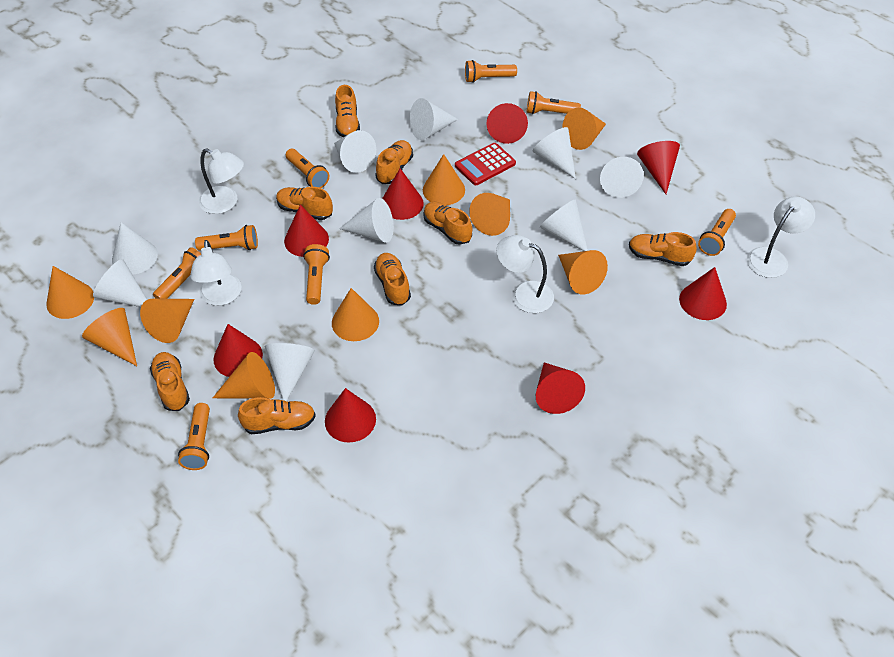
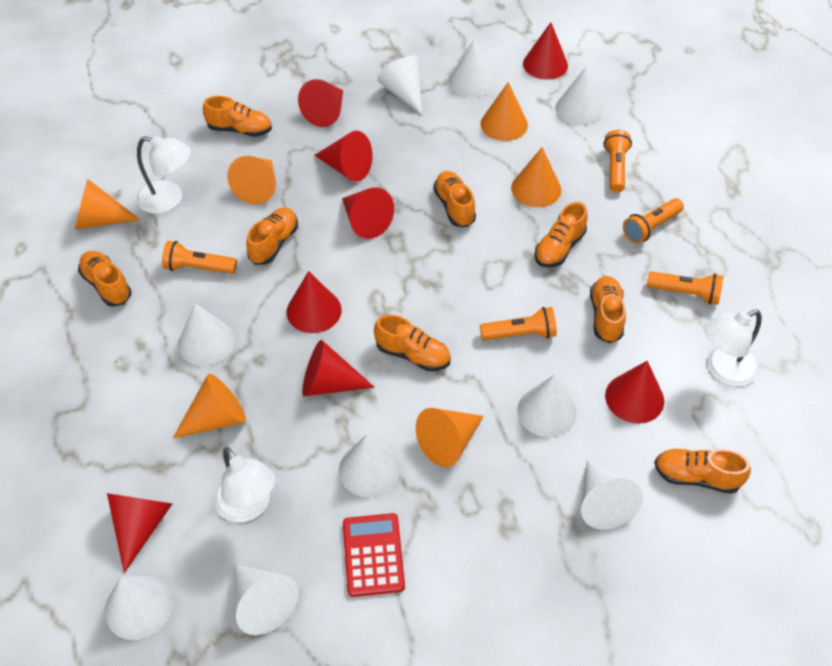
orange cone: [46,266,94,319] [82,308,137,366] [140,299,194,343] [213,352,275,399] [332,288,379,341] [423,154,465,205] [469,193,510,236] [558,250,608,294] [562,108,606,150] = 9 -> [75,179,140,229] [173,374,246,439] [227,156,276,204] [416,408,484,467] [481,82,528,141] [511,147,561,207] = 6
orange flashlight: [153,247,201,299] [178,403,210,470] [195,225,258,251] [286,149,329,188] [303,244,330,305] [465,60,517,83] [527,91,581,114] [698,209,736,256] = 8 -> [162,241,237,274] [480,307,557,340] [603,130,632,193] [623,198,684,244] [647,271,724,305] = 5
white lamp: [190,240,241,306] [199,148,244,214] [496,235,554,313] [747,196,815,278] = 4 -> [137,135,191,214] [214,447,276,522] [704,310,762,387] = 3

